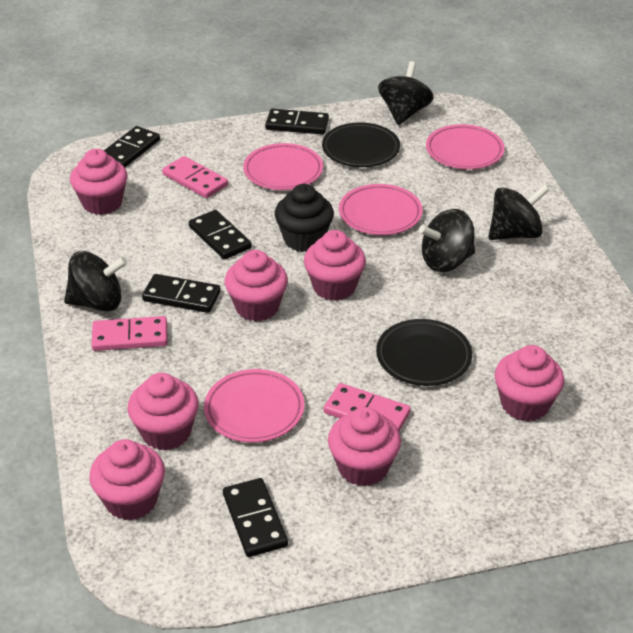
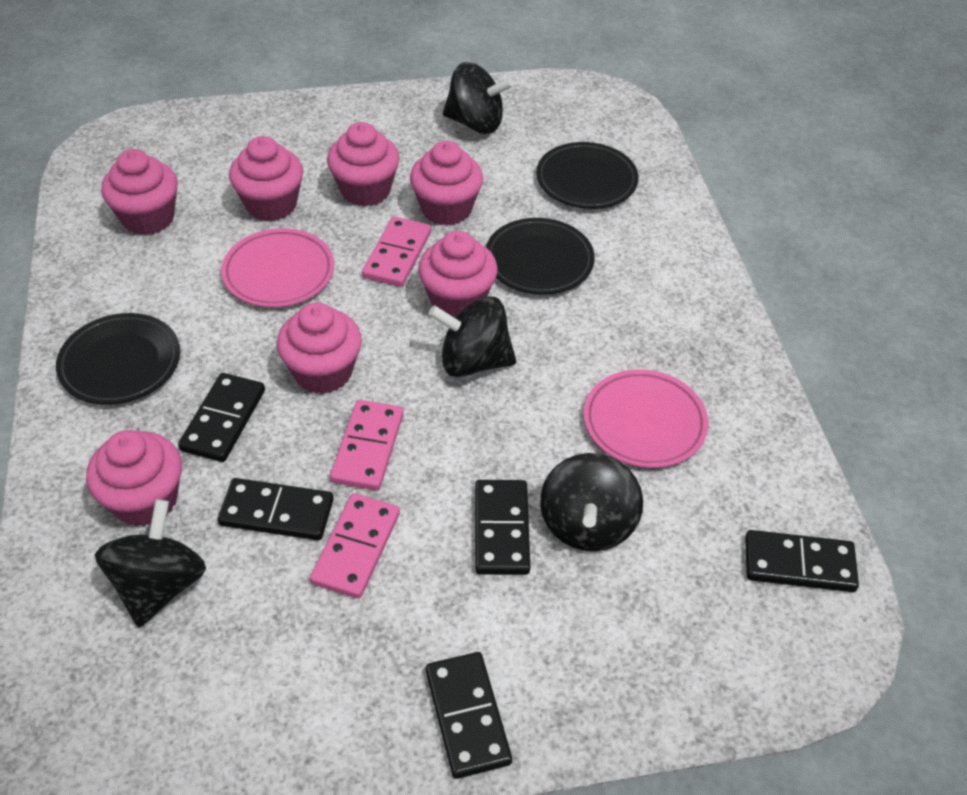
black cupcake: [275,184,334,252] = 1 -> none = 0
black plate: [322,123,400,167] [376,319,472,386] = 2 -> [56,313,180,405] [486,218,595,295] [536,142,639,209] = 3
pink plate: [204,369,304,443] [243,143,323,190] [339,184,423,235] [426,124,505,169] = 4 -> [221,228,334,307] [584,369,708,468] = 2

